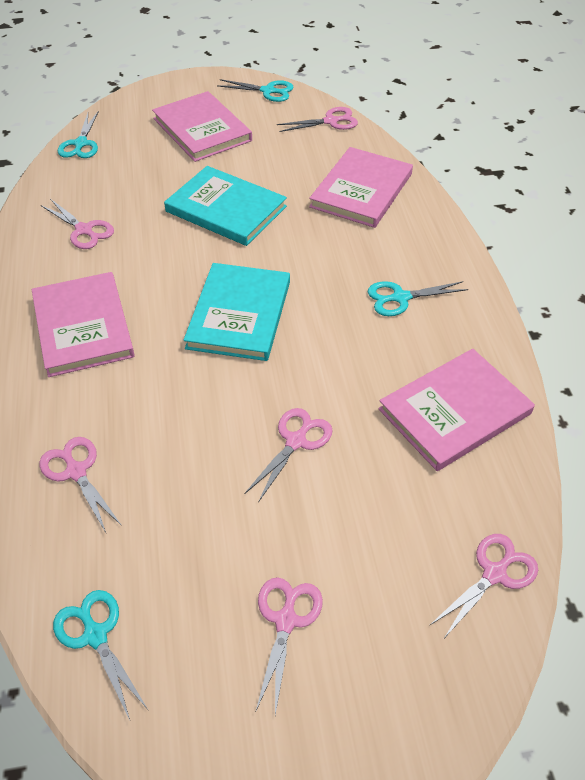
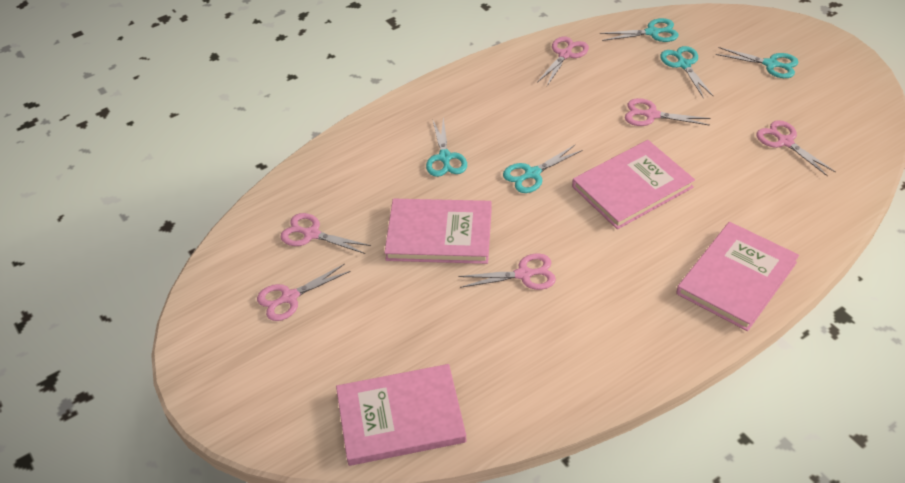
turquoise book: [164,166,287,246] [184,263,290,361] = 2 -> none = 0
turquoise scissors: [53,590,147,720] [58,111,99,158] [217,79,294,102] [368,281,468,316] = 4 -> [426,118,467,177] [503,145,583,193] [600,18,679,42] [660,46,714,98] [716,47,798,78] = 5

